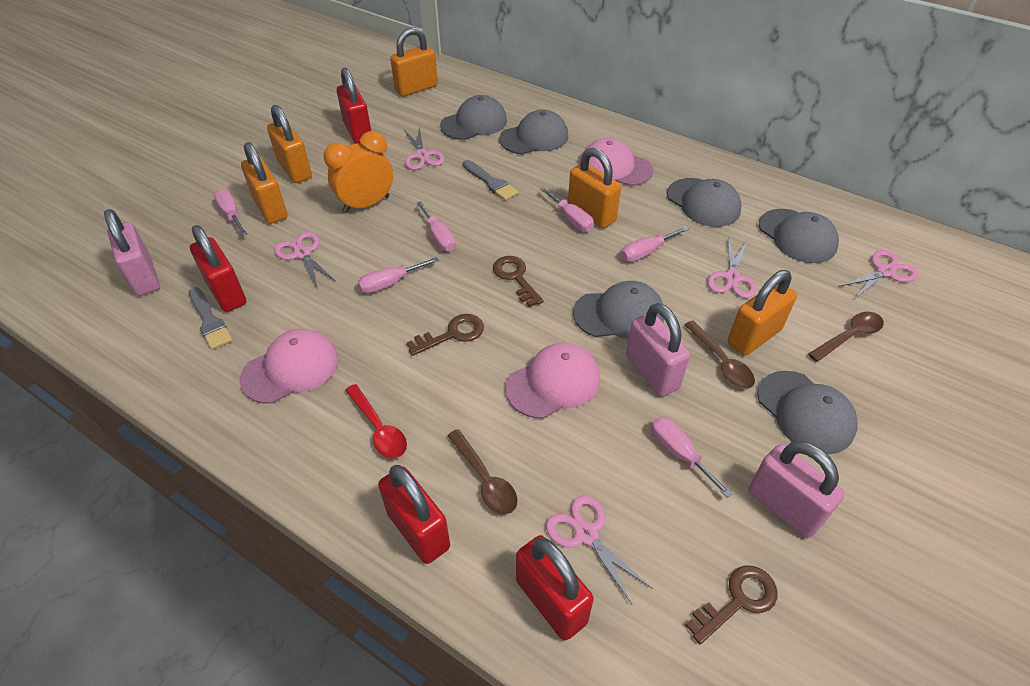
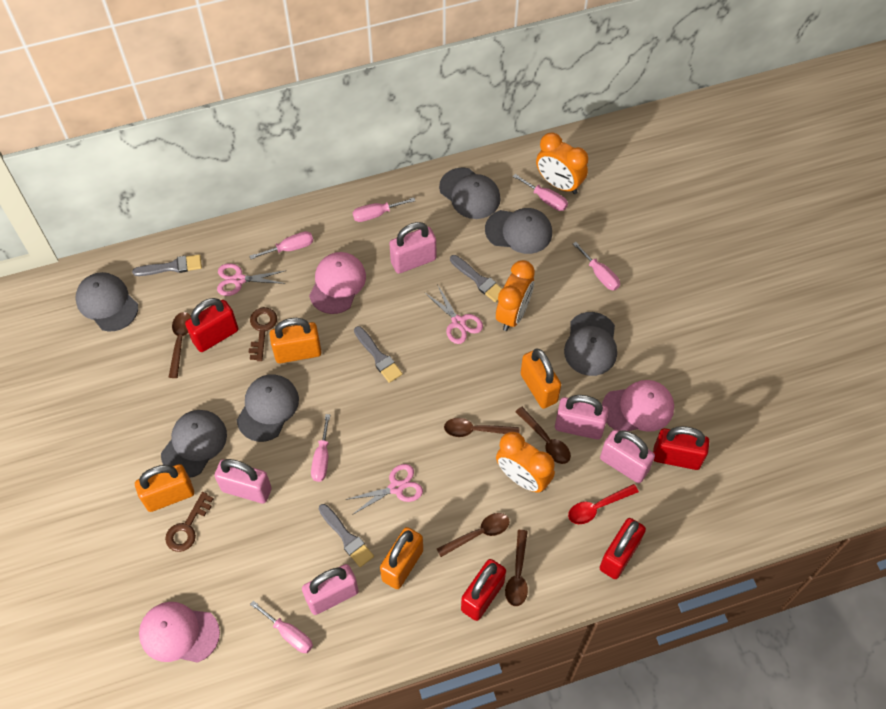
brown key: [407,314,484,356] [493,256,544,307] [685,565,778,644] = 3 -> [165,492,214,552] [249,307,277,361] = 2
brown spoon: [447,429,517,514] [684,320,755,389] [808,312,884,362] = 3 -> [169,312,191,378] [437,513,510,557] [444,418,520,437] [505,530,528,606] [515,407,571,464] = 5
grey brush: [189,287,233,350] [463,160,519,201] = 2 -> [132,254,202,276] [319,504,374,567] [354,326,403,383] [450,255,502,302] = 4
orange clock: [323,131,393,213] = 1 -> [496,260,535,331] [496,432,555,493] [536,132,588,194] = 3
orange padlock: [241,142,287,224] [267,105,312,183] [390,27,438,97] [568,148,621,228] [728,270,797,356] = 5 -> [135,464,194,512] [269,318,322,363] [380,527,423,589] [521,348,561,409] = 4
pink padlock: [104,209,160,296] [626,303,690,397] [748,441,845,538] = 3 -> [215,459,272,504] [302,564,359,615] [389,222,436,274] [555,395,608,439] [600,429,655,483] = 5
pink scissors: [274,232,336,289] [404,127,445,170] [546,495,653,604] [707,238,756,298] [838,250,918,299] = 5 -> [217,263,286,296] [345,464,423,515] [424,284,483,344] = 3

